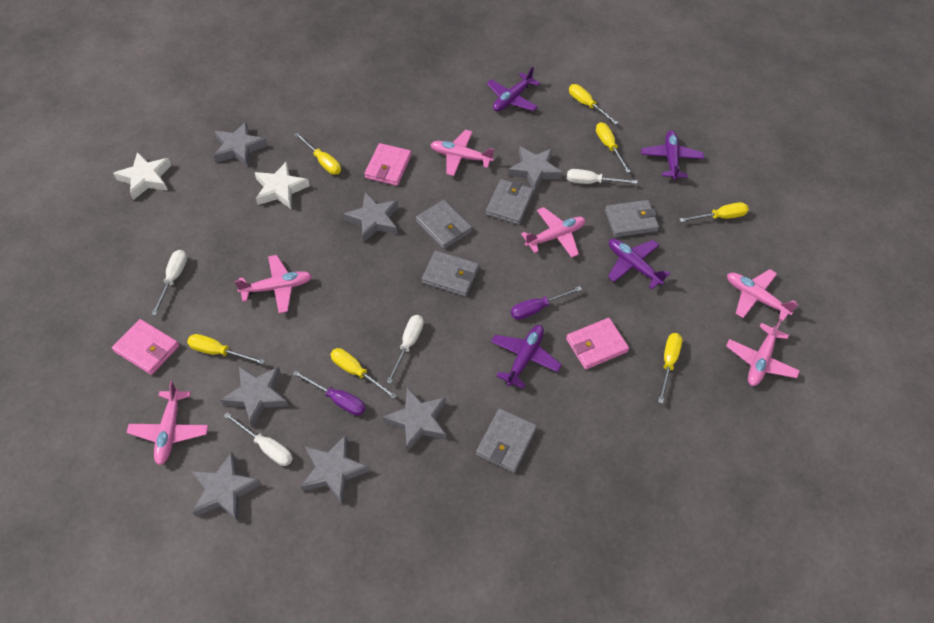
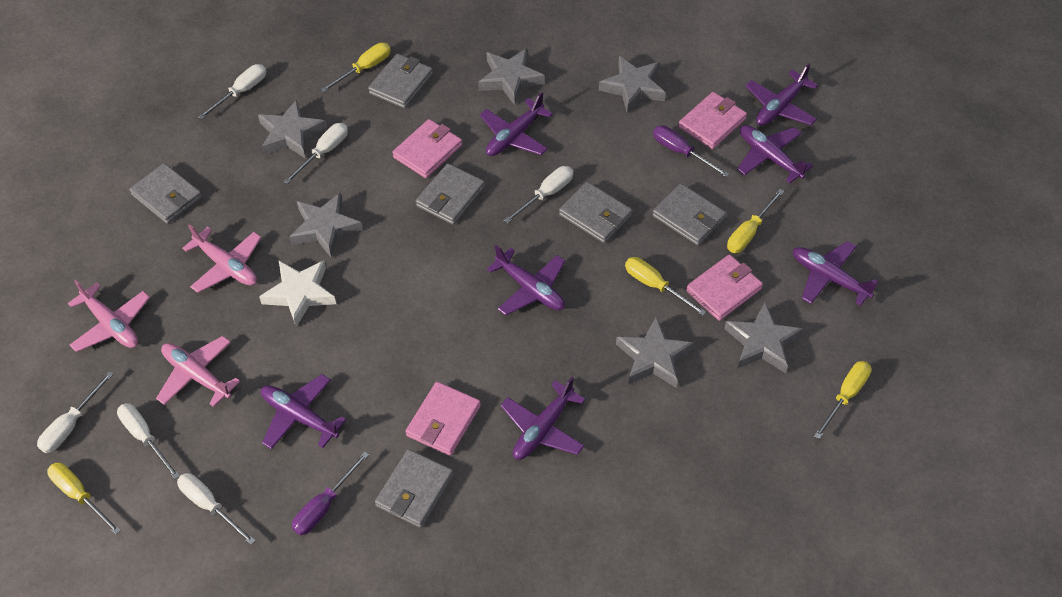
grey star: [191,452,262,521] [214,122,268,167] [221,366,288,427] [301,435,369,503] [343,192,398,243] [383,387,446,452] [508,146,563,192] = 7 -> [258,99,327,159] [289,193,363,258] [478,48,545,105] [599,56,666,113] [616,317,694,388] [724,303,803,373] = 6
grey wallet: [416,200,472,249] [422,251,479,297] [476,408,537,473] [486,179,534,225] [605,200,659,237] = 5 -> [129,163,202,224] [368,54,433,108] [375,449,454,528] [416,163,485,225] [559,182,632,243] [652,184,726,246] = 6
pink plane: [127,381,209,465] [234,255,312,313] [430,130,494,176] [521,207,586,258] [726,318,800,386] [727,269,798,321] = 6 -> [68,280,150,352] [156,336,240,407] [182,224,262,293] = 3
pink wallet: [112,319,179,375] [365,143,411,186] [566,318,629,369] = 3 -> [392,119,462,178] [405,382,481,456] [678,92,747,149] [686,254,763,321] = 4
purple plane: [487,67,540,111] [491,325,562,389] [608,239,670,289] [641,130,704,180] = 4 -> [261,374,346,449] [480,92,553,156] [487,245,565,315] [501,377,586,460] [737,125,813,183] [745,64,818,126] [793,241,879,306] = 7
white screwdriver: [152,250,187,315] [224,412,293,466] [387,315,424,384] [567,169,637,184] = 4 -> [37,371,114,453] [117,403,180,479] [177,473,256,545] [198,64,266,120] [283,123,348,184] [504,166,573,224] = 6
white star: [113,152,171,200] [254,161,310,209] = 2 -> [259,260,336,327] = 1
yellow screwdriver: [187,334,265,364] [294,132,341,175] [330,348,397,399] [569,84,618,125] [596,122,631,173] [658,333,682,404] [680,202,749,222] = 7 -> [47,463,121,535] [321,43,391,92] [625,257,706,316] [727,189,784,253] [814,361,872,439] = 5

